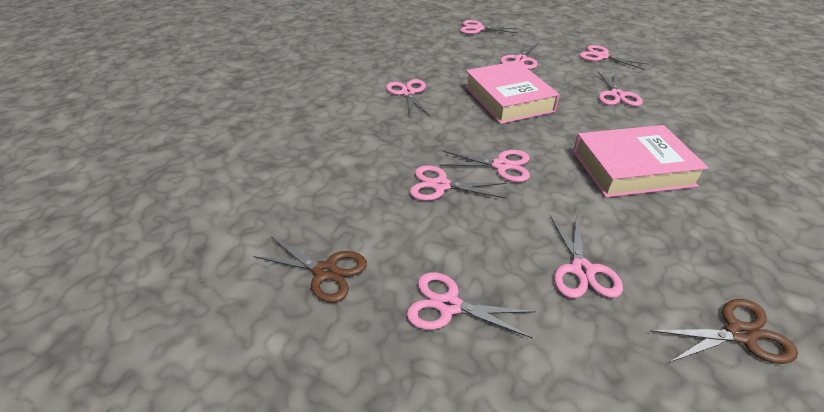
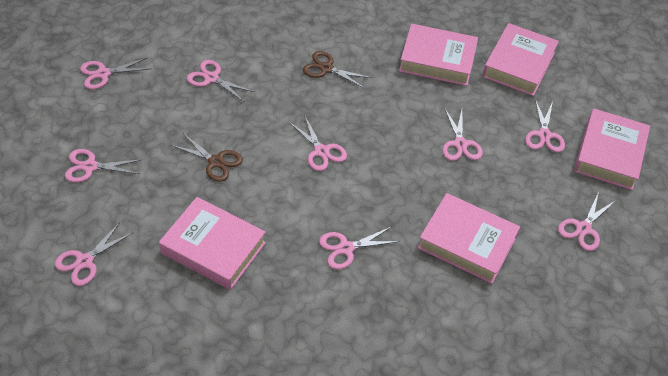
pink book: [465,61,560,124] [573,125,709,198] = 2 -> [159,197,266,290] [399,24,478,86] [418,193,520,284] [482,23,559,96] [574,109,650,190] = 5

